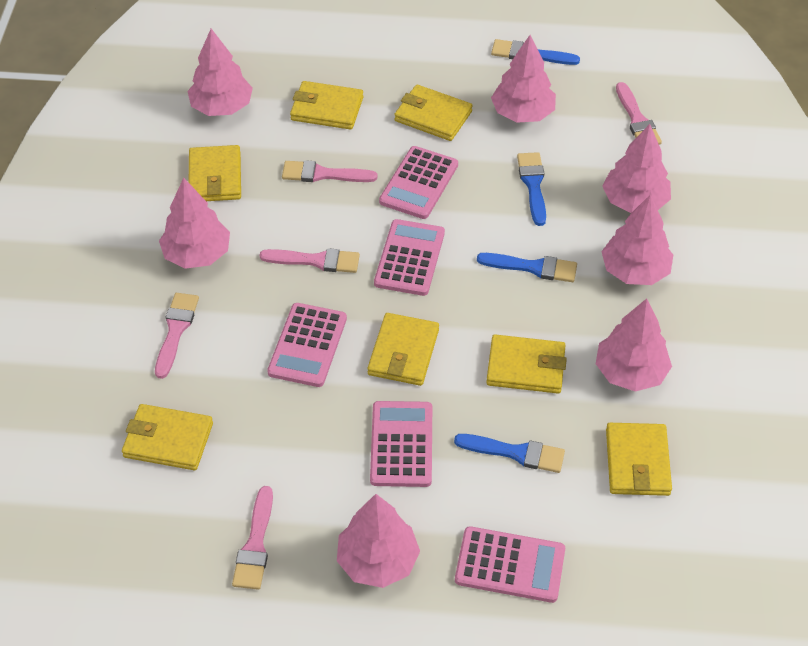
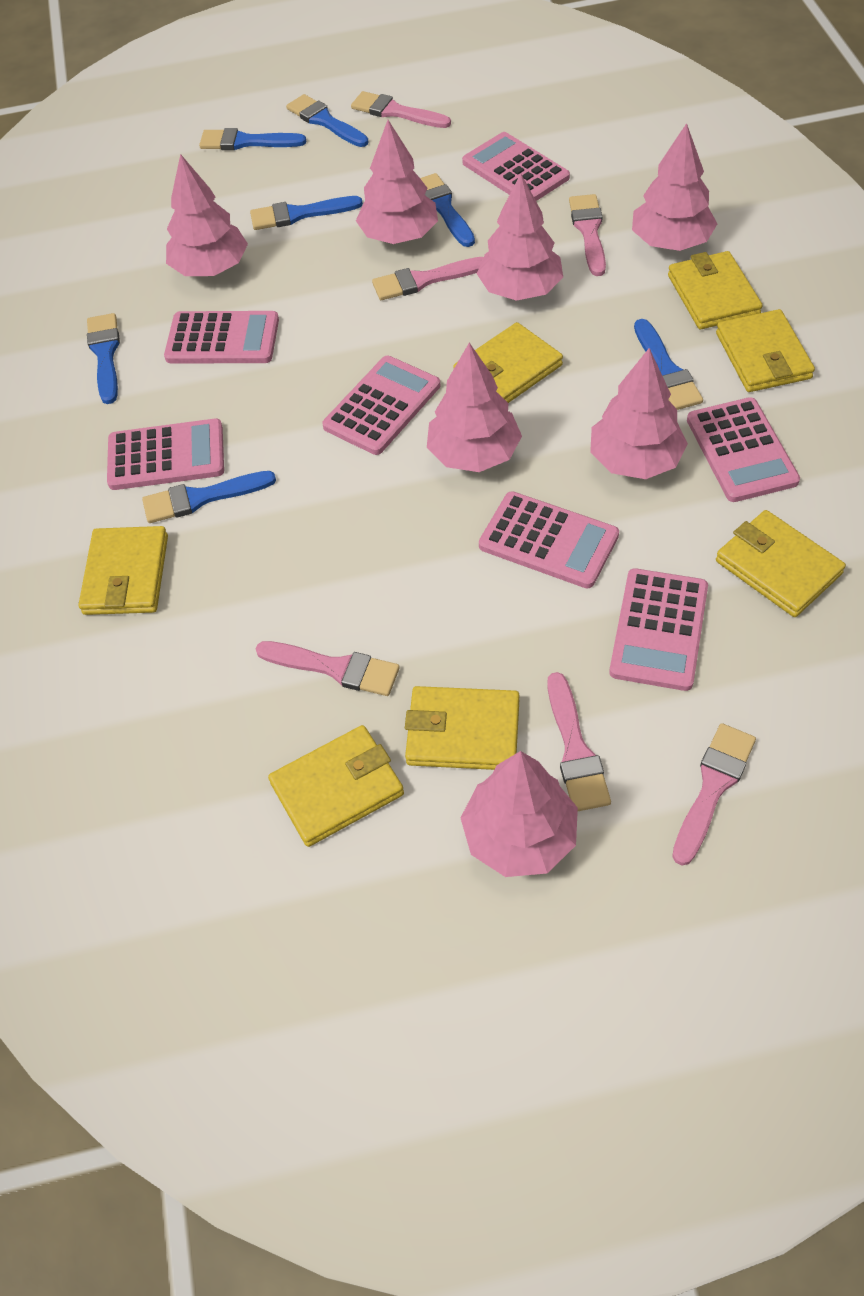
blue brush: [454,434,565,473] [477,253,577,282] [491,39,580,65] [517,152,546,226] = 4 -> [87,313,120,404] [142,471,276,523] [199,128,306,150] [250,196,363,230] [286,94,368,147] [420,173,475,247] [634,319,703,410] = 7
pink brush: [155,293,199,379] [232,486,273,590] [260,248,360,273] [282,160,378,182] [616,82,662,144] = 5 -> [256,641,400,696] [351,91,451,128] [372,257,483,300] [547,672,611,811] [569,194,606,276] [672,723,756,866] = 6
pink calculator: [267,303,347,387] [370,401,432,487] [374,219,445,296] [379,146,458,219] [455,526,565,603] = 5 -> [107,419,224,490] [164,311,279,363] [322,356,440,455] [462,132,570,201] [479,491,619,589] [609,568,708,691] [687,397,800,502] = 7

